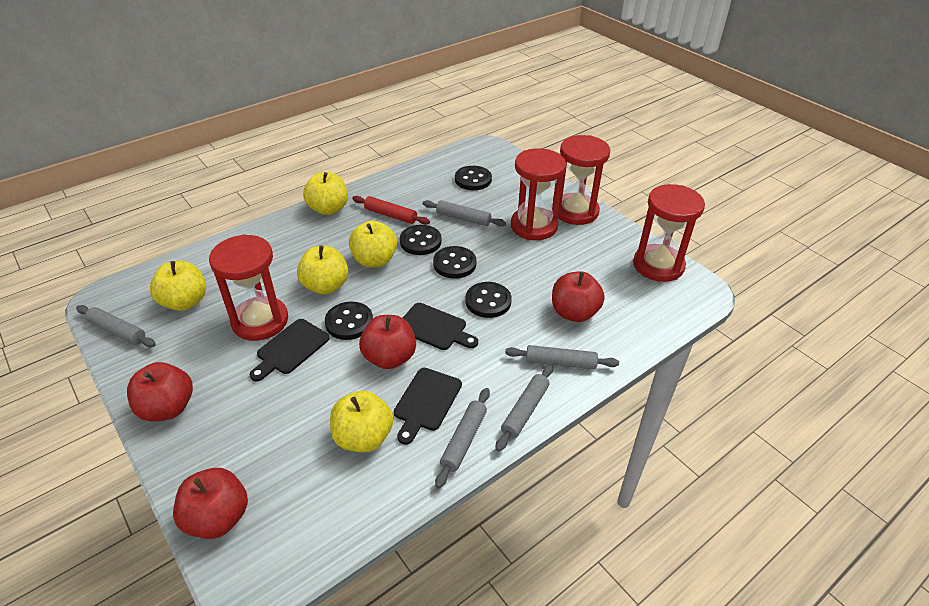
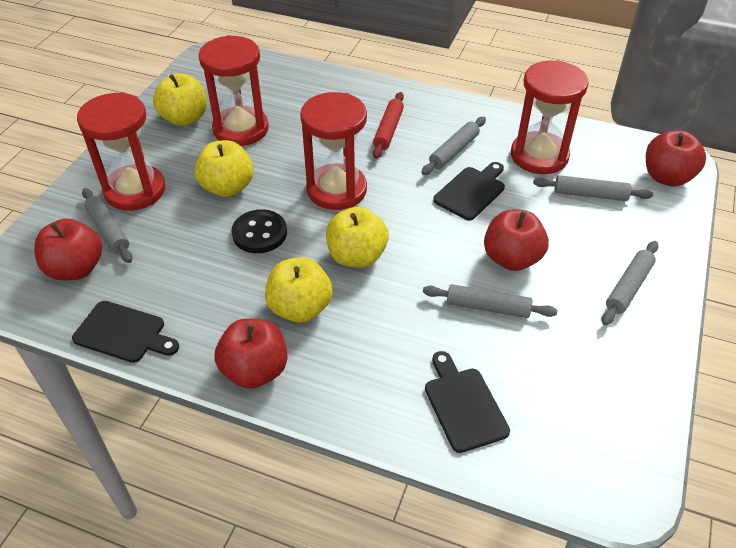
black button: [325,302,373,340] [400,225,442,255] [433,246,476,279] [455,166,492,190] [465,282,512,318] = 5 -> [231,209,287,253] = 1
yellow apple: [150,261,206,311] [297,246,349,294] [303,172,348,215] [330,391,393,452] [349,221,397,268] = 5 -> [153,74,207,126] [195,140,254,197] [265,257,333,322] [326,207,389,268] = 4

